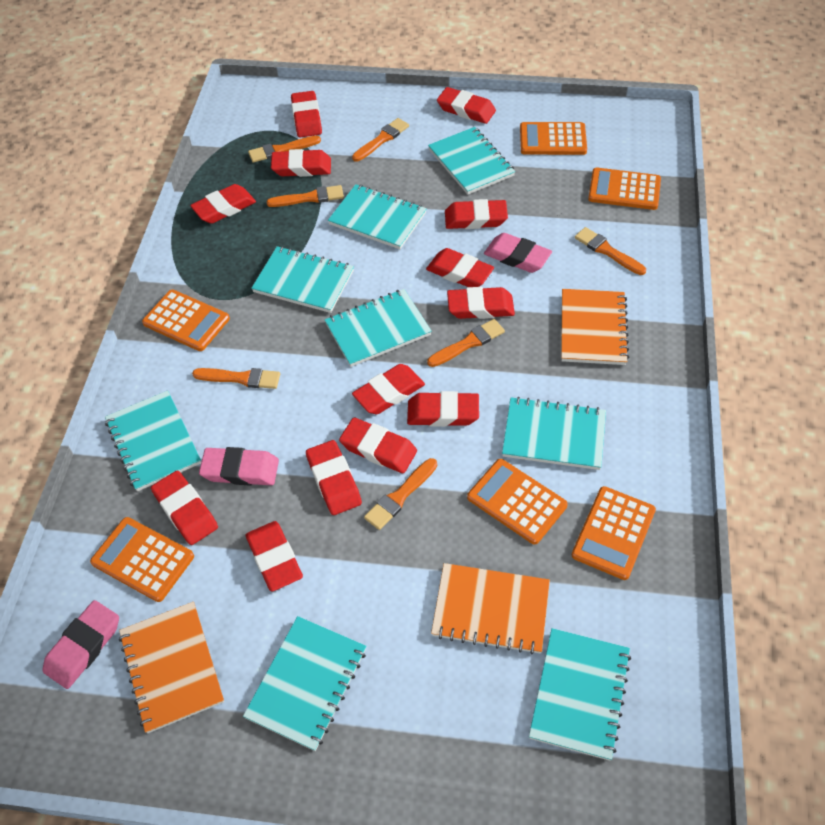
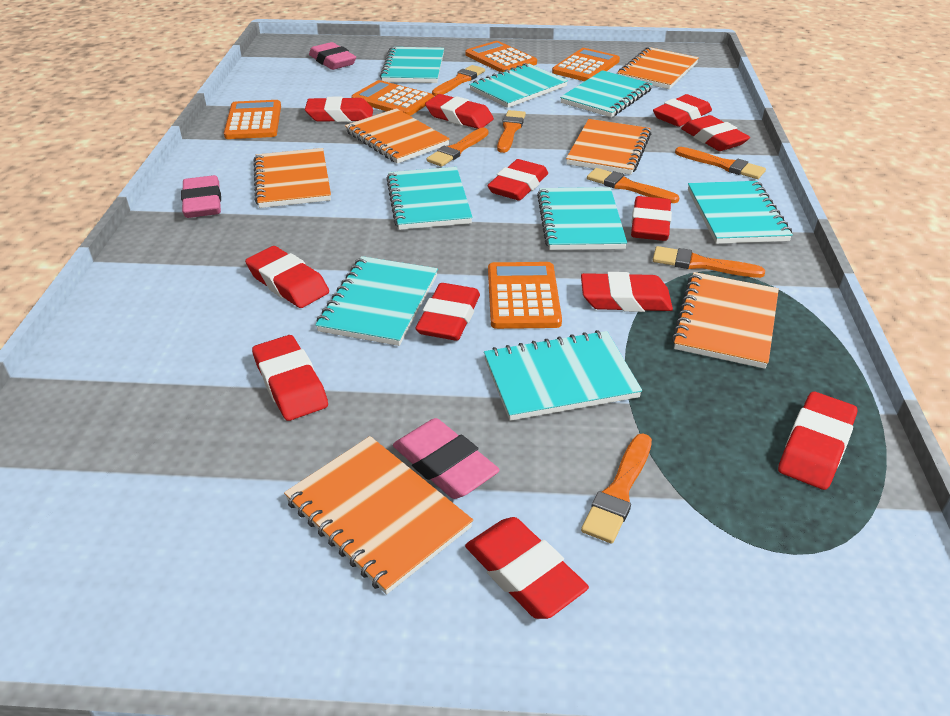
orange calculator: [90,517,194,602] [142,290,230,351] [467,459,568,544] [520,122,587,155] [572,486,656,580] [588,168,661,210] = 6 -> [224,100,281,139] [351,80,434,116] [465,41,537,72] [488,262,562,329] [552,48,620,81] = 5
orange notebook: [119,602,224,733] [431,563,550,654] [561,289,629,365] = 3 -> [253,148,331,208] [284,436,473,594] [345,108,450,164] [566,119,651,175] [618,47,699,89] [672,272,779,369] = 6
red eraser: [151,471,218,545] [190,184,256,224] [246,521,303,591] [271,149,331,177] [291,91,322,137] [306,440,362,515] [339,418,417,473] [352,364,425,414] [407,391,479,427] [426,248,494,287] [437,87,496,124] [445,199,508,229] [447,287,515,319] = 13 -> [245,246,329,308] [252,335,328,421] [305,97,373,122] [415,283,480,341] [425,94,494,129] [465,517,589,619] [487,159,548,201] [581,272,673,312] [631,196,672,241] [653,94,712,127] [681,115,750,151] [778,392,857,490] = 12

